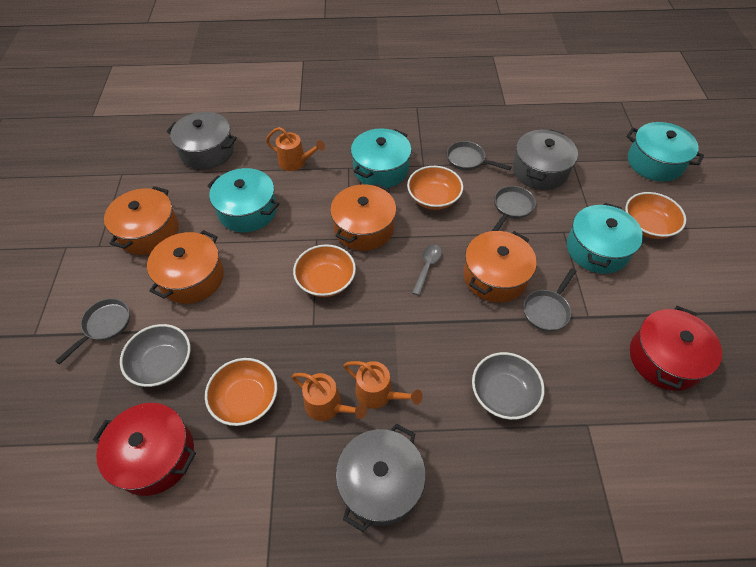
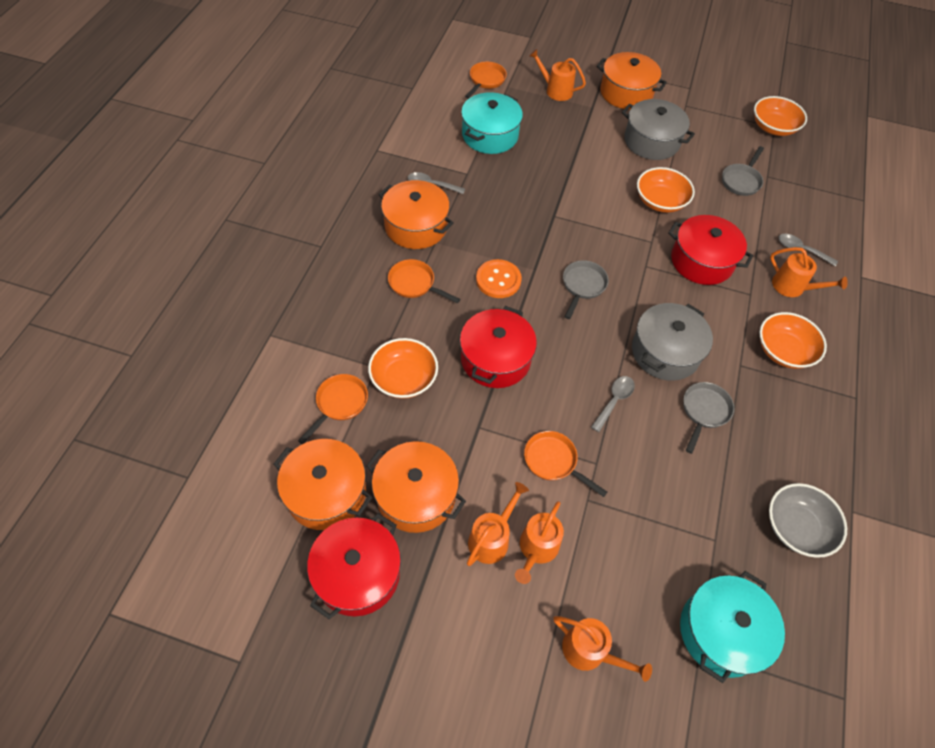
grey bowl: [120,324,191,387] [472,352,545,420] = 2 -> [769,483,847,558] = 1
grey pan: [55,298,130,365] [447,141,512,171] [492,186,536,231] [523,268,576,332] = 4 -> [563,260,609,319] [683,382,734,454] [722,146,764,196] = 3
grey pot: [167,112,237,170] [336,424,426,532] [513,129,578,190] = 3 -> [622,99,695,160] [632,303,713,381] = 2
grey spoon: [412,244,442,296] = 1 -> [408,172,465,194] [591,376,635,432] [779,234,838,266] = 3
orange button: none = 0 -> [476,259,522,298] = 1
orange pan: none = 0 -> [298,374,368,444] [388,259,460,304] [465,62,507,98] [524,431,607,497] = 4
orange watering can: [266,127,325,171] [291,373,367,421] [343,361,422,409] = 3 -> [467,482,529,566] [515,501,564,584] [529,49,586,101] [554,616,652,682] [770,247,848,297] = 5
red pot: [93,403,196,496] [630,306,722,391] = 2 -> [307,513,401,619] [460,306,537,388] [668,215,753,285] = 3
turquoise pot: [207,168,279,233] [351,128,412,188] [567,203,643,274] [627,122,704,182] = 4 -> [461,92,523,154] [680,571,785,683] = 2

